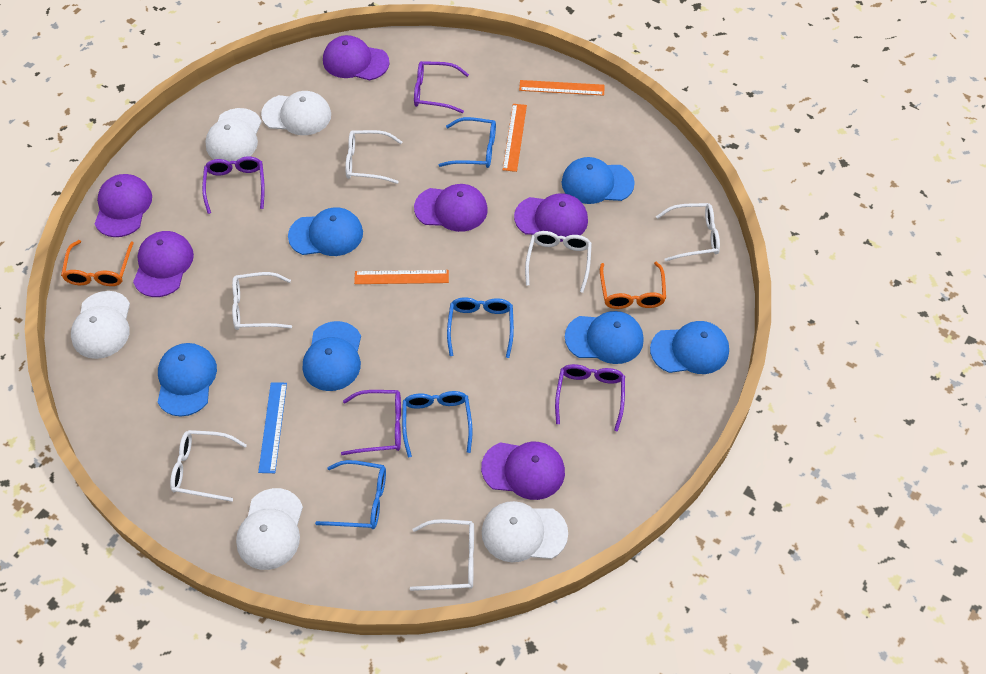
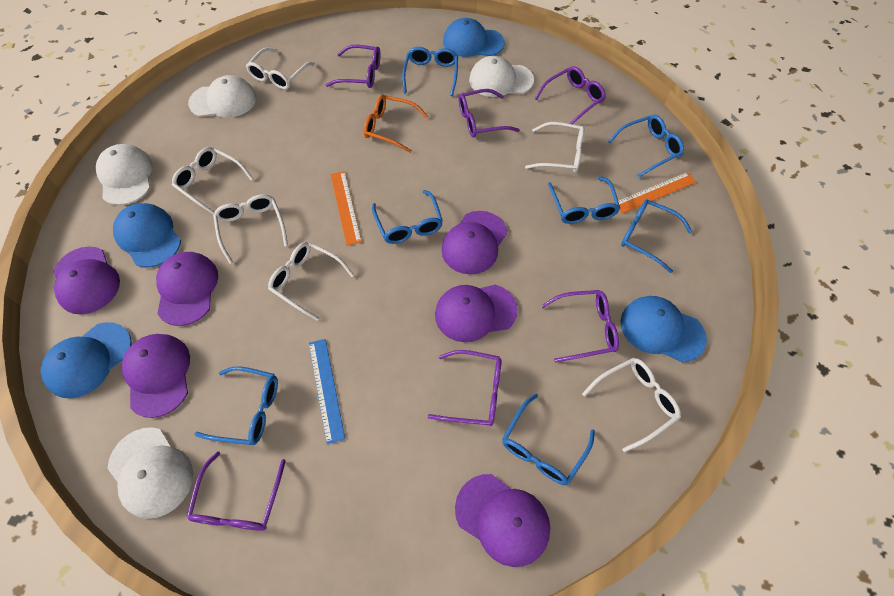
blue cap: [157,343,217,416] [288,207,363,256] [303,321,361,391] [562,157,635,204] [565,311,644,364] [650,321,729,374] = 6 -> [40,322,132,399] [113,203,181,267] [443,18,505,57] [621,296,707,363] = 4
blue glasses: [315,460,386,529] [402,391,472,457] [439,117,496,168] [447,297,514,358] = 4 -> [195,366,278,445] [372,190,443,244] [402,47,458,96] [502,394,595,485] [548,176,620,224] [608,115,684,177] [621,199,692,273] = 7
orange glasses: [61,240,134,286] [600,262,666,309] = 2 -> [363,95,429,153] = 1
orange ruler: [354,270,449,284] [503,104,527,172] [519,80,605,96] = 3 -> [330,171,362,246] [614,172,696,214] = 2
purple glasses: [202,156,265,214] [341,390,401,455] [414,61,469,113] [555,364,625,431] = 4 -> [187,451,286,531] [326,45,381,88] [428,350,502,426] [459,89,520,137] [535,66,606,124] [541,290,619,363] = 6
white cap: [71,291,130,359] [205,108,262,162] [236,488,303,570] [261,91,331,135] [482,501,568,562] = 5 -> [96,144,153,205] [107,427,193,519] [188,75,257,118] [469,56,534,97] = 4

